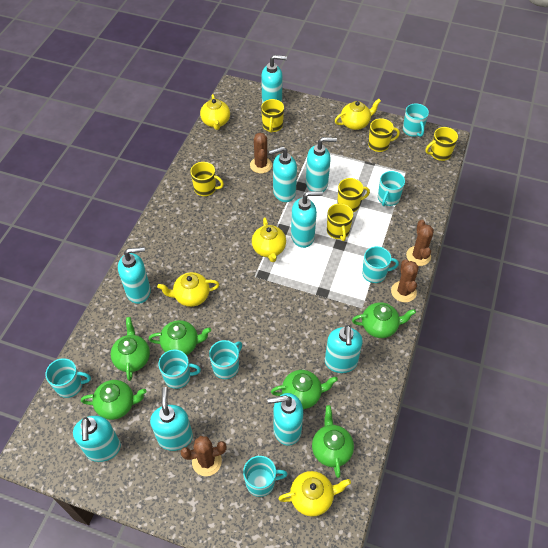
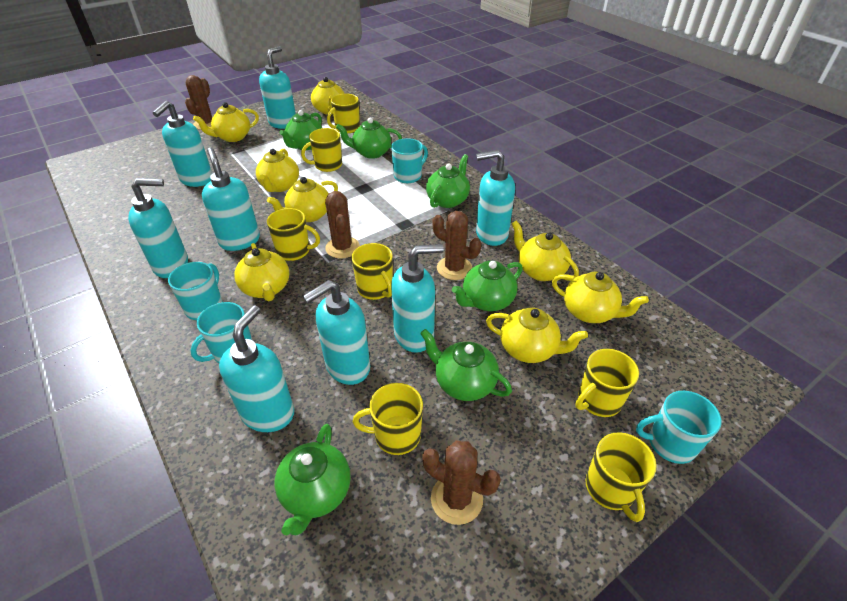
turquoise mug: [46,358,91,398] [158,349,201,389] [209,340,242,379] [243,456,288,497] [362,246,399,283] [378,171,405,206] [403,103,429,137] = 7 -> [168,262,223,320] [190,302,252,363] [391,138,428,183] [636,391,722,464] = 4
turquoise soap dispenser: [73,416,121,462] [118,247,151,304] [150,387,193,451] [261,55,287,104] [267,393,303,446] [269,146,297,202] [291,191,323,248] [306,137,337,192] [325,325,363,373] = 9 -> [128,178,188,278] [153,101,212,187] [202,148,260,251] [219,305,294,432] [259,46,296,129] [303,280,370,385] [391,244,444,353] [476,150,515,246] = 8
yellow mug: [190,162,224,196] [261,99,284,133] [327,203,353,241] [337,178,370,212] [368,118,400,152] [426,127,458,161] = 6 -> [267,208,320,261] [301,128,342,172] [327,94,360,133] [352,243,393,300] [353,383,423,455] [575,349,639,417] [586,432,657,522] = 7
yellow teapot: [157,272,219,307] [200,94,230,130] [252,218,286,262] [278,471,351,517] [335,99,381,130] = 5 -> [193,102,259,142] [234,243,290,301] [256,149,299,192] [267,177,338,222] [311,77,345,115] [486,307,588,363] [512,221,579,281] [552,272,649,323] = 8

